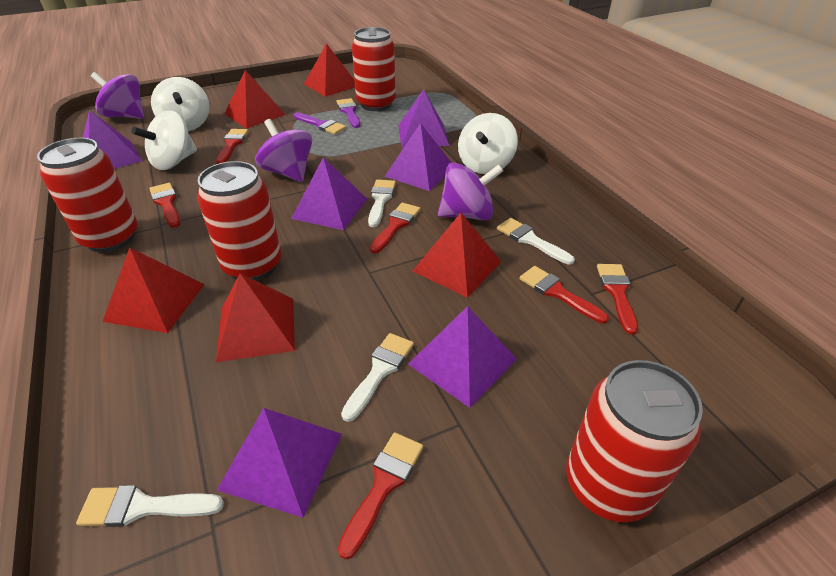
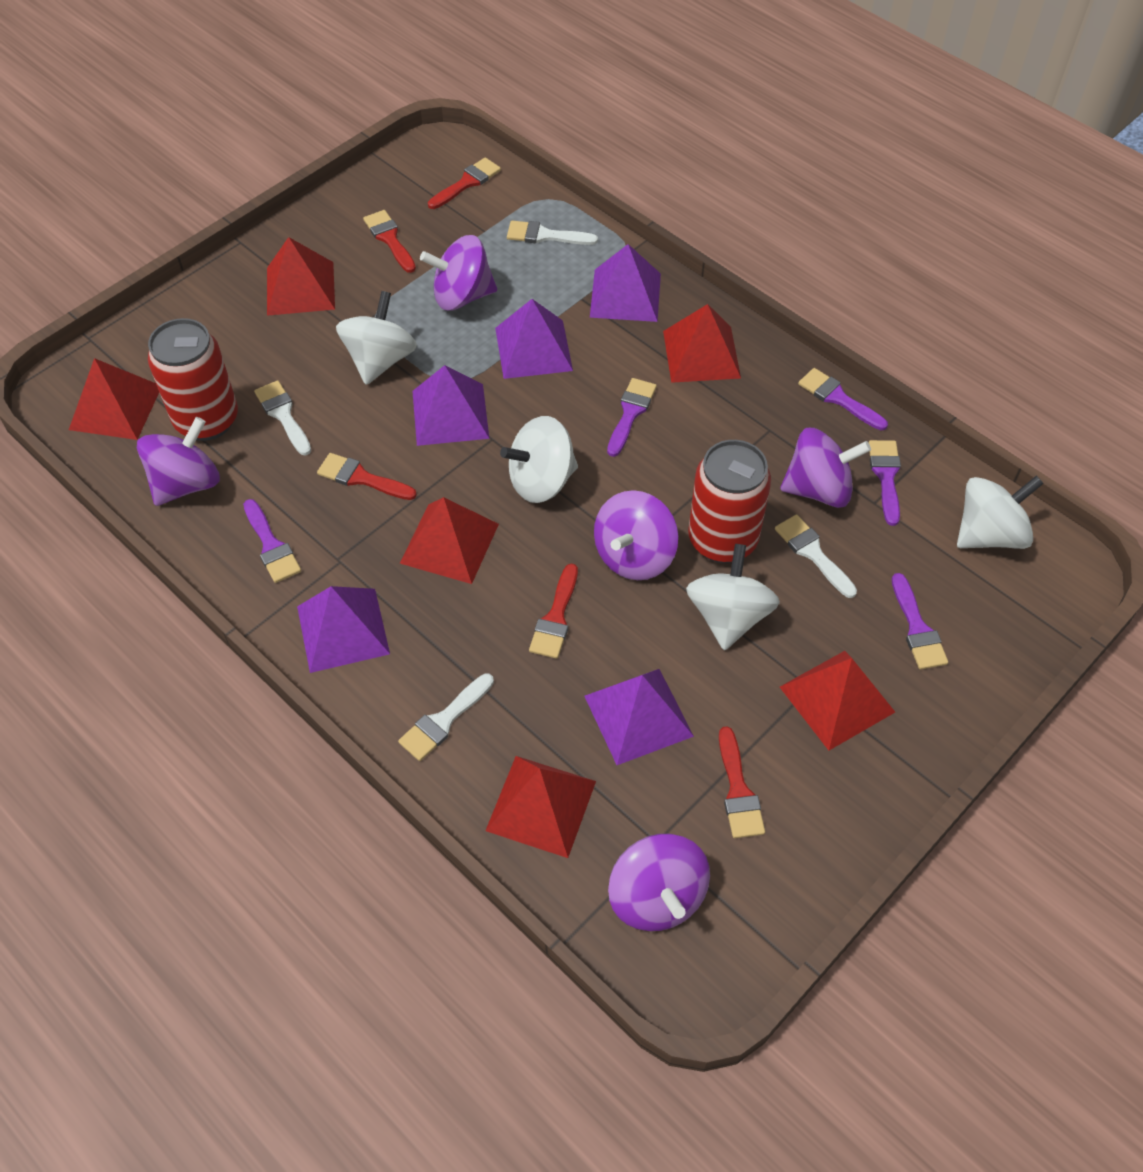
purple brush: [293,112,346,135] [337,98,360,128] = 2 -> [243,499,301,583] [607,378,657,457] [798,368,888,430] [869,440,901,526] [892,573,948,669] = 5
purple pyramid: [83,110,143,169] [217,408,342,518] [291,157,367,230] [384,123,452,191] [398,89,449,148] [408,306,517,408] = 6 -> [297,586,390,673] [412,365,489,446] [495,299,573,379] [584,669,694,765] [590,244,661,322] = 5
purple spinning top: [91,72,144,119] [256,119,312,182] [438,162,503,220] = 3 -> [137,417,220,506] [420,235,497,311] [594,490,678,580] [608,834,710,931] [780,428,871,508] = 5
red brush: [149,183,180,228] [216,129,248,164] [338,432,423,560] [370,203,421,254] [519,266,609,324] [597,264,638,335] = 6 -> [317,453,417,500] [363,210,416,273] [428,158,501,209] [529,564,578,659] [719,726,765,838] = 5
red can: [37,138,138,253] [197,161,281,281] [352,27,396,111] [566,360,703,522] = 4 -> [148,318,238,441] [688,440,771,563] = 2
red pyramid: [102,247,205,333] [216,273,295,362] [225,70,285,129] [304,43,355,97] [413,213,501,298] = 5 -> [69,358,159,440] [267,237,335,316] [400,497,499,584] [486,756,596,858] [663,304,741,383] [780,651,895,750] = 6
white spinning top: [131,110,197,170] [151,77,209,131] [458,113,518,174] = 3 -> [336,291,417,385] [500,416,578,503] [686,544,780,650] [957,476,1044,549] = 4

